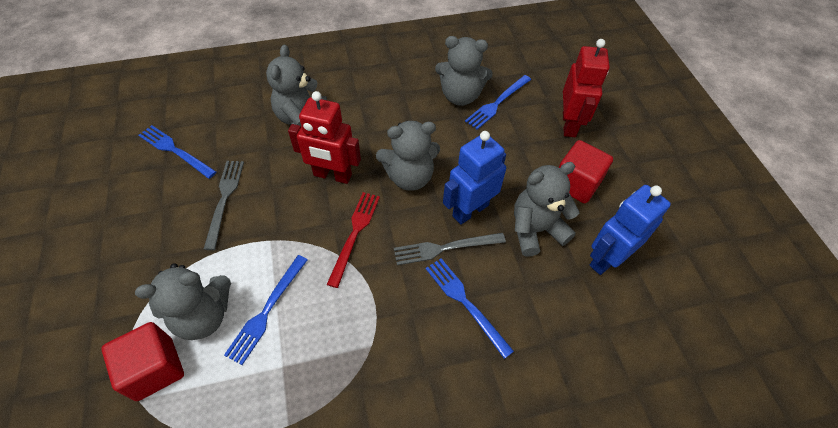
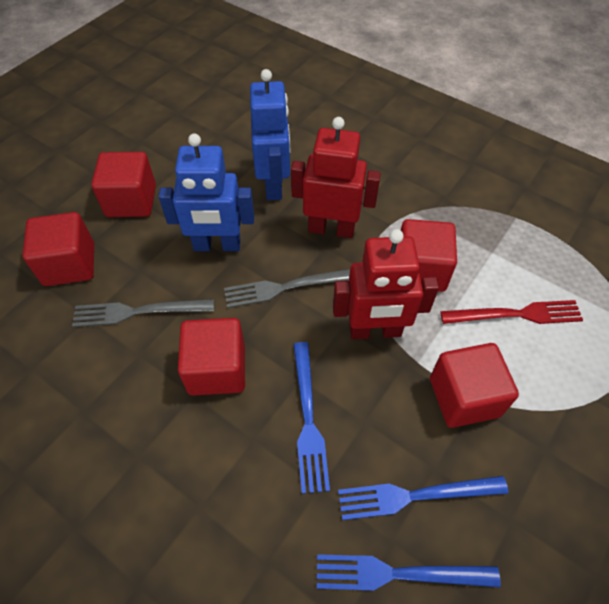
blue fork: [139,125,216,179] [224,255,308,365] [426,258,514,359] [465,75,531,130] = 4 -> [293,342,330,494] [317,554,501,591] [338,476,509,520] = 3
grey teddy bear: [135,263,231,340] [266,45,327,126] [376,121,440,191] [435,36,493,106] [514,162,580,257] = 5 -> none = 0
red cube: [101,322,184,401] [559,140,613,203] = 2 -> [23,212,94,286] [91,152,156,217] [178,318,245,396] [401,219,457,292] [430,343,519,428] = 5

